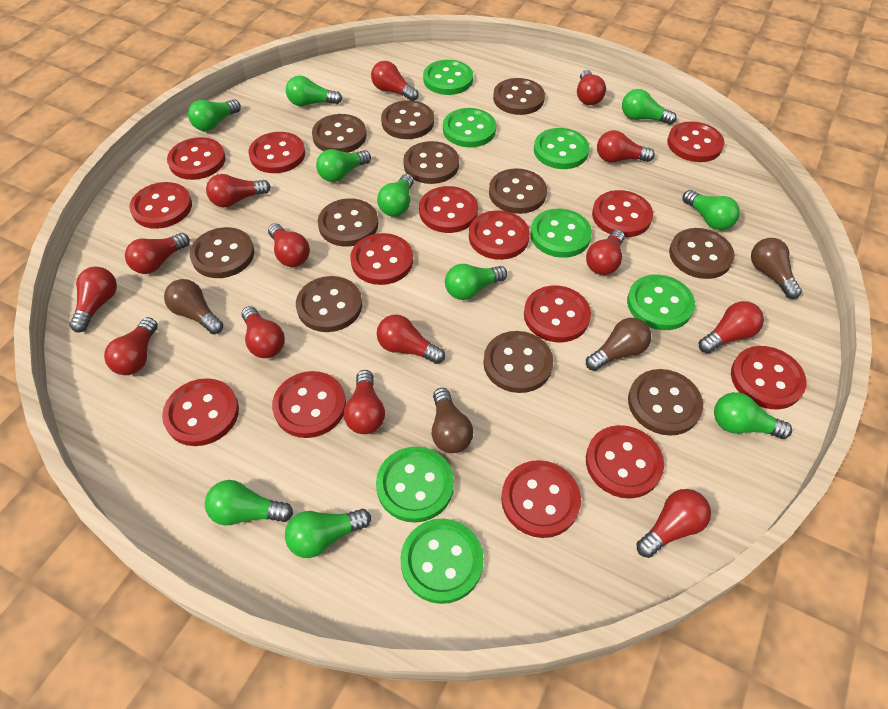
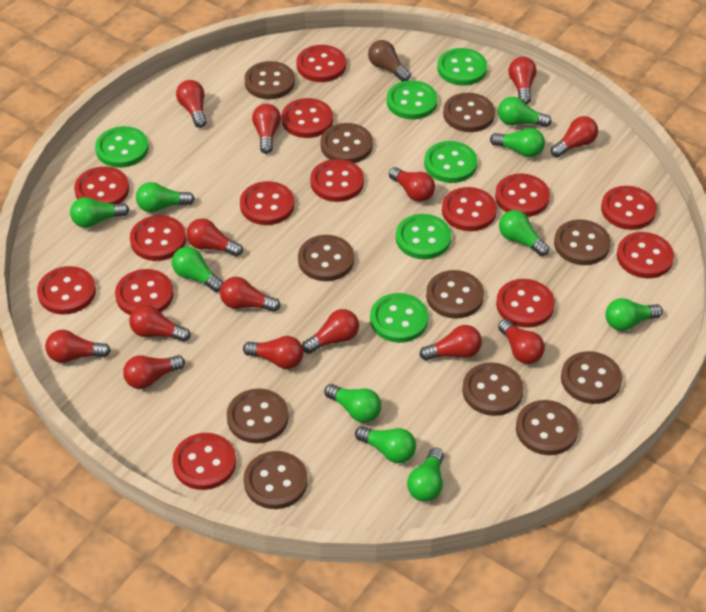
brown light bulb: [164,279,223,334] [432,388,474,453] [586,318,651,371] [751,238,802,299] = 4 -> [368,40,411,81] = 1
green button: [376,447,454,523] [400,519,484,604] [423,60,473,95] [443,108,496,147] [530,209,592,258] [534,128,590,169] [627,274,695,330] = 7 -> [95,126,149,168] [370,293,428,343] [387,80,438,119] [396,214,451,259] [424,141,477,183] [437,48,487,86] = 6

